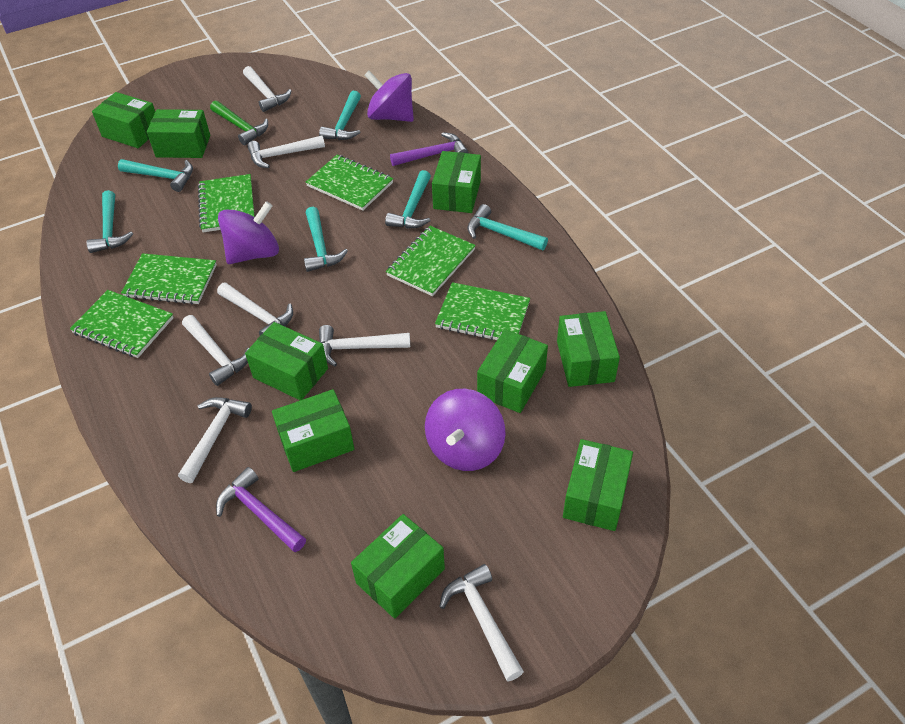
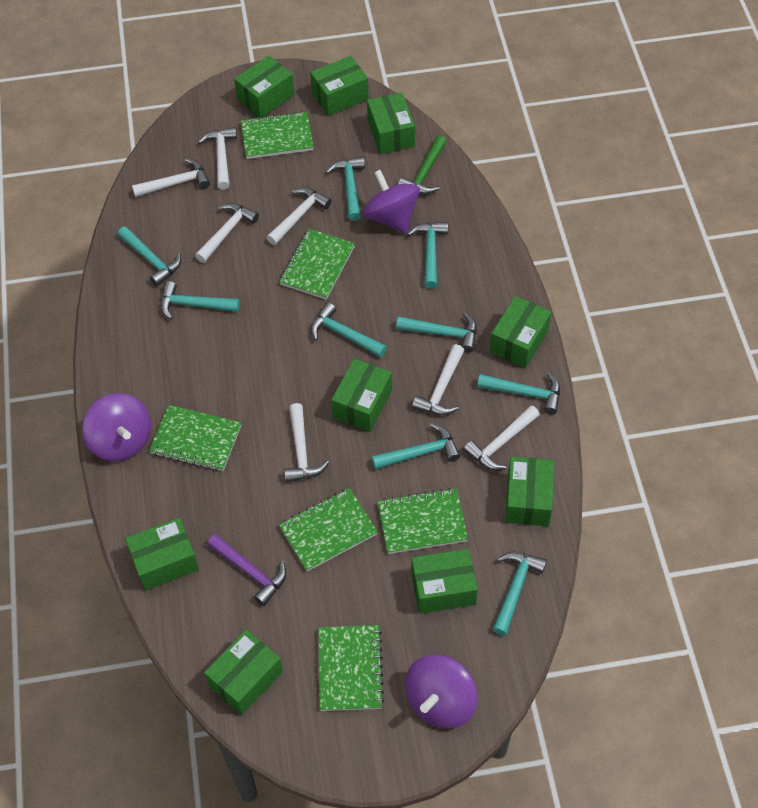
purple hammer: [216,467,306,552] [390,132,469,166] = 2 -> [207,534,286,606] = 1
turquoise hammer: [86,190,133,253] [118,159,193,192] [304,207,348,272] [319,91,361,140] [385,170,431,228] [467,204,548,251] = 6 -> [118,226,181,286] [160,281,240,320] [310,302,387,358] [326,157,365,221] [372,423,460,470] [396,313,477,353] [407,222,448,289] [477,373,560,414] [493,552,547,636] = 9

